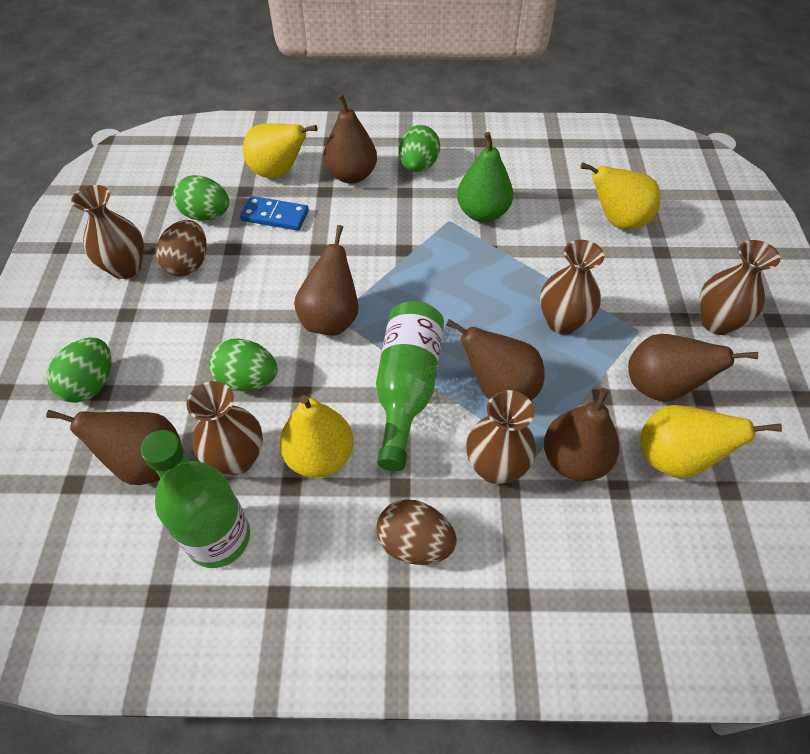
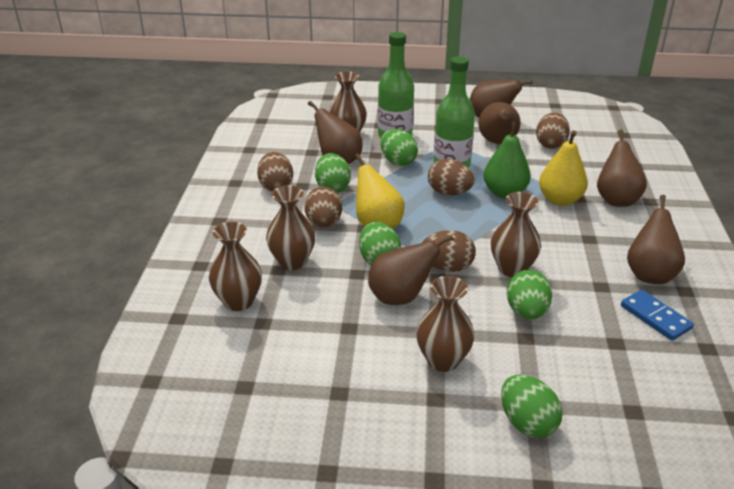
brown egg: [156,220,206,277] [376,499,457,565] = 2 -> [257,152,293,192] [304,187,342,228] [422,230,476,272] [428,159,474,195] [536,113,570,149] = 5
green egg: [47,337,111,403] [173,175,229,220] [209,338,278,391] [399,125,440,172] = 4 -> [315,153,351,193] [359,222,401,265] [380,129,418,166] [501,375,563,438] [507,270,552,320] = 5
yellow pear: [243,123,317,178] [280,395,354,478] [580,163,661,229] [640,405,782,479] = 4 -> [355,153,405,229] [539,130,588,206] = 2

